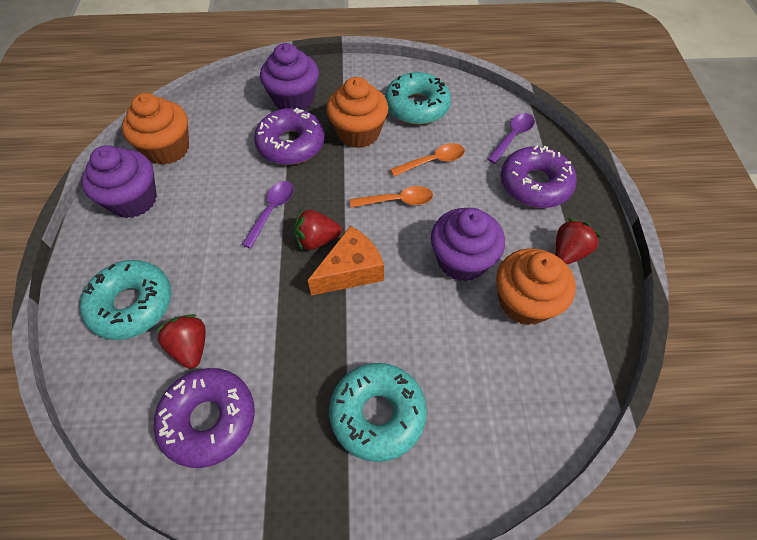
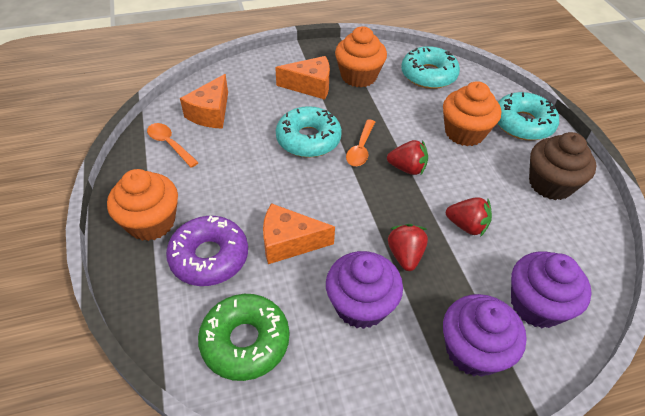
brown cupcake: none = 0 -> [529,132,597,200] = 1
green donut: none = 0 -> [198,294,289,381] = 1
orange cheese: [308,226,384,296] = 1 -> [180,74,228,129] [263,203,335,264] [275,56,330,100] = 3
purple donut: [154,368,255,468] [254,108,325,165] [501,145,577,208] = 3 -> [166,216,248,286] = 1
purple spoon: [241,181,294,248] [487,113,535,164] = 2 -> none = 0

